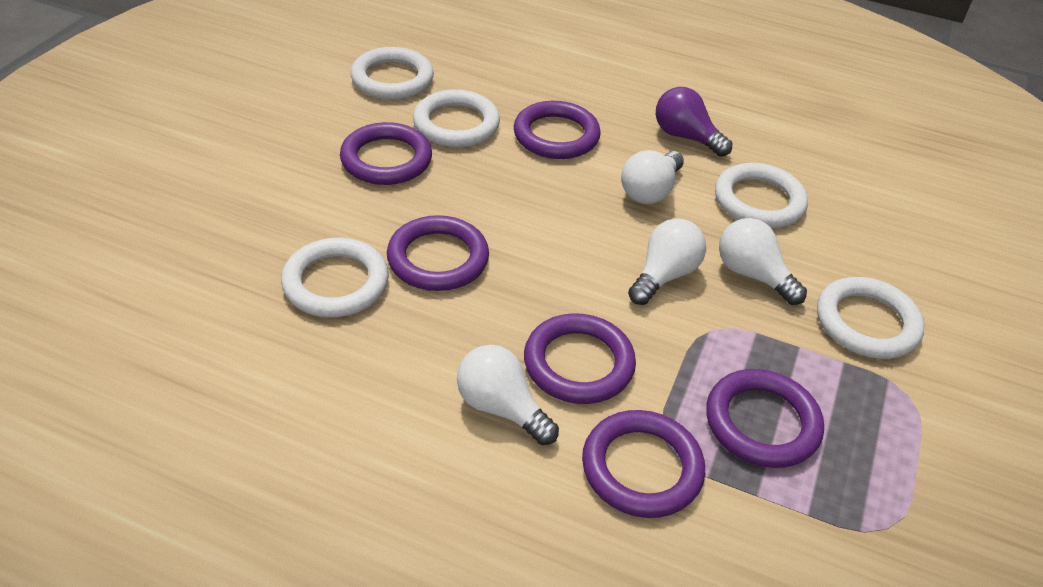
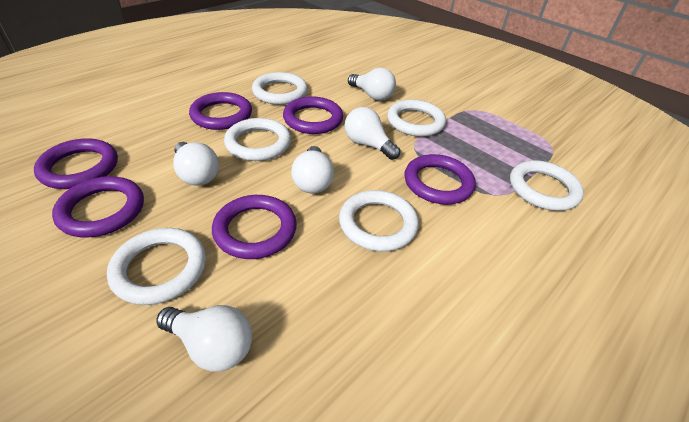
purple light bulb: [656,87,732,157] = 1 -> none = 0
white light bulb: [457,345,559,445] [621,150,684,204] [628,218,706,305] [719,218,807,305] = 4 -> [156,305,252,372] [173,142,219,186] [291,146,334,194] [345,107,400,160] [348,67,396,101] = 5
white ring: [281,238,389,317] [350,47,434,100] [413,89,500,147] [715,163,808,228] [817,277,925,359] = 5 -> [107,228,206,305] [224,118,291,161] [252,72,308,105] [339,190,419,252] [387,99,446,137] [510,160,584,211] = 6

